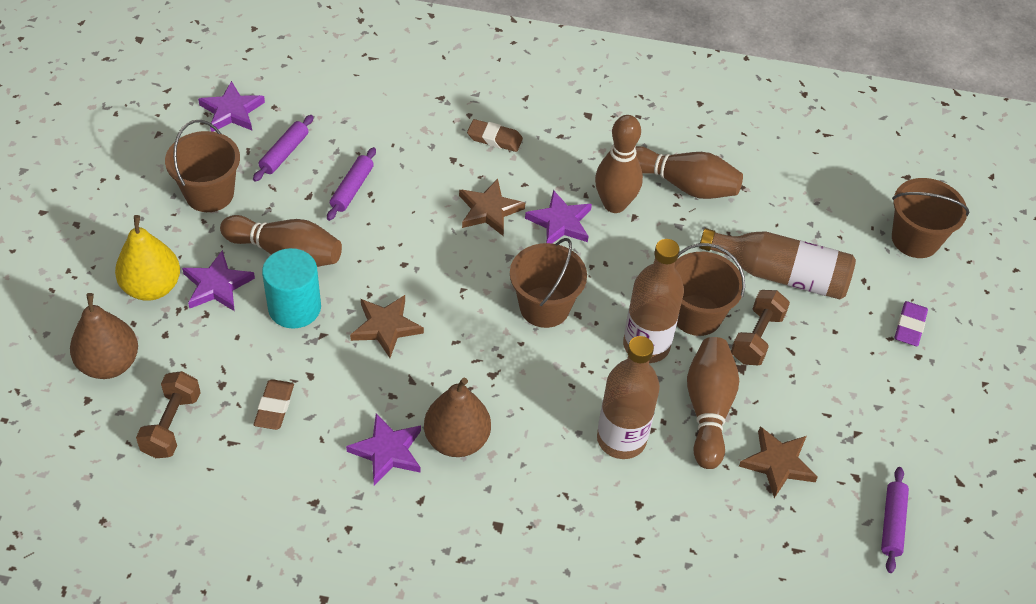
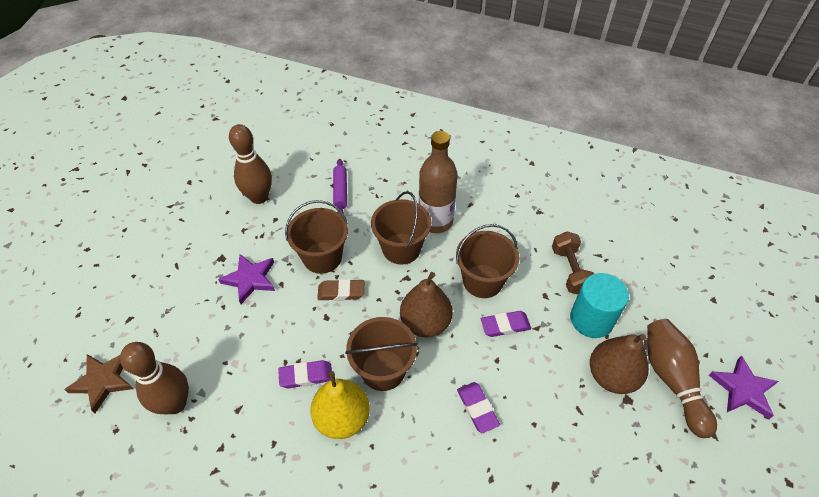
brown bottle: [597,336,660,459] [623,239,684,363] [699,228,856,300] = 3 -> [419,131,458,233] = 1
brown bowling pin: [220,215,342,267] [595,115,643,213] [635,146,743,199] [687,337,739,469] = 4 -> [120,342,189,414] [229,124,272,204] [647,319,717,438] = 3
brown dumbbell: [136,371,201,458] [731,290,790,365] = 2 -> [552,231,594,294] = 1
brown eraser: [254,379,294,430] [467,119,523,152] = 2 -> [317,279,364,301] = 1
brown star: [350,295,424,358] [459,179,525,236] [739,426,818,498] = 3 -> [64,354,133,413] = 1
purple eraser: [894,301,928,346] = 1 -> [278,360,332,388] [457,382,500,433] [481,311,531,337] = 3
purple rolling pin: [253,115,314,182] [327,147,376,221] [881,467,909,573] = 3 -> [333,159,347,215] = 1
purple star: [182,250,255,311] [198,81,265,132] [346,413,421,485] [525,190,592,244] = 4 -> [218,254,275,304] [709,355,779,419] = 2

